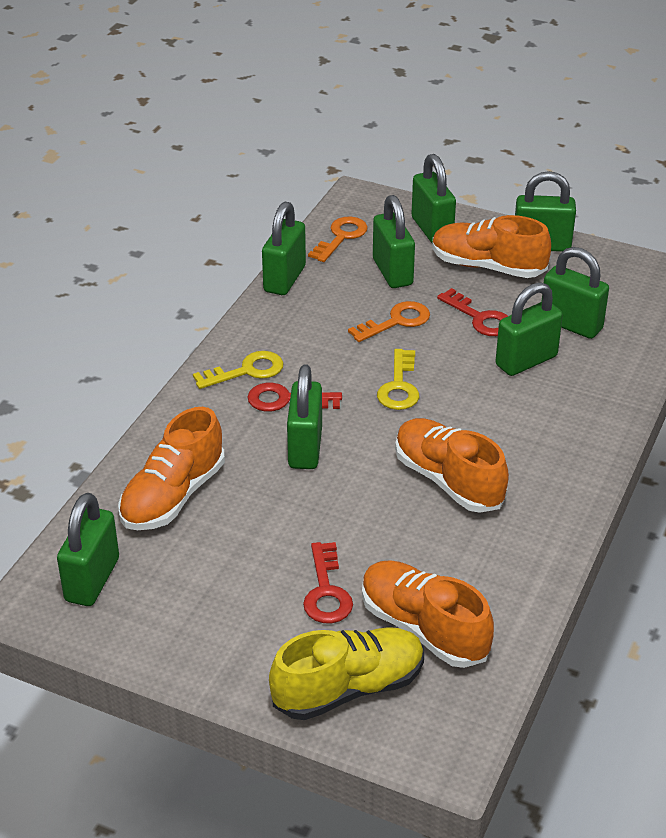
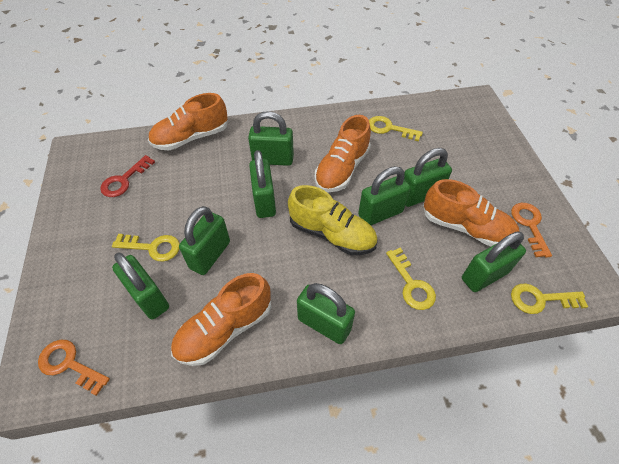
red key: [247,383,342,412] [303,542,353,623] [437,288,508,336] = 3 -> [100,155,155,197] = 1
yellow key: [193,351,283,389] [377,349,419,410] = 2 -> [112,234,180,262] [369,116,423,141] [386,248,436,310] [511,284,588,314] = 4

